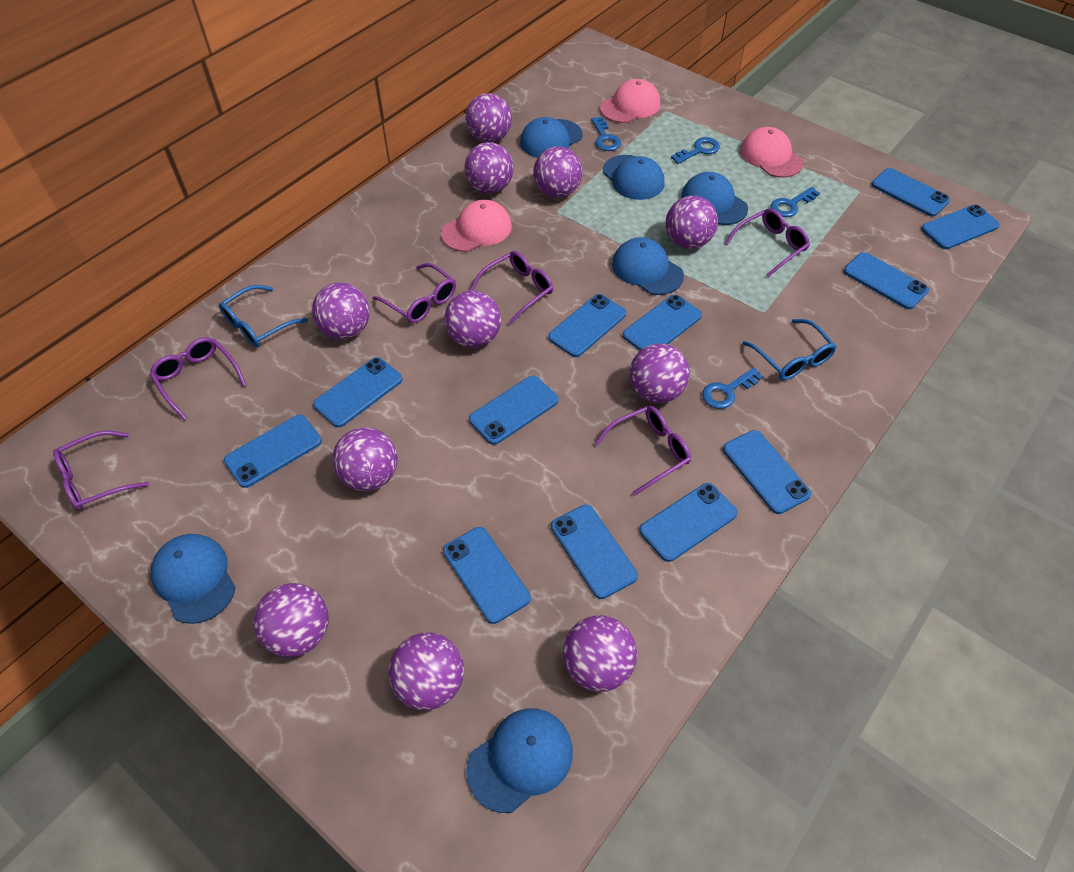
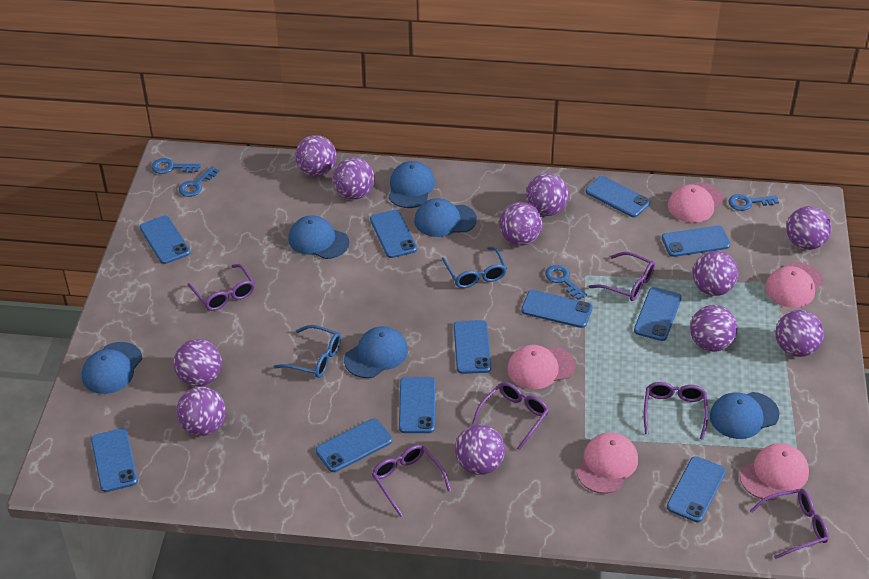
blue phone: [224,415,322,488] [313,357,402,427] [443,527,531,624] [469,376,559,445] [548,294,626,357] [551,505,638,599] [623,295,702,351] [640,483,738,562] [723,430,811,514] [844,252,929,309] [871,168,950,217] [921,205,1000,249] = 12 -> [91,428,138,492] [140,216,191,264] [315,419,392,472] [370,210,417,258] [399,377,435,433] [454,320,491,374] [521,290,593,328] [585,176,651,217] [634,287,682,341] [662,226,731,257] [667,456,726,522] = 11
pink cap: [441,200,512,252] [600,79,660,123] [740,127,804,178] = 3 -> [507,345,576,389] [577,432,638,494] [668,183,724,223] [740,443,809,500] [765,262,823,308] = 5

